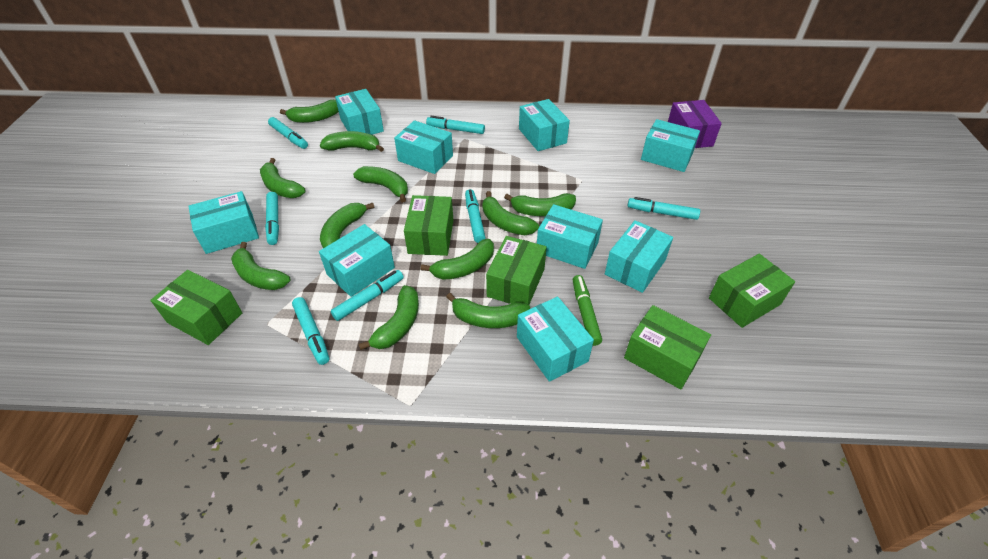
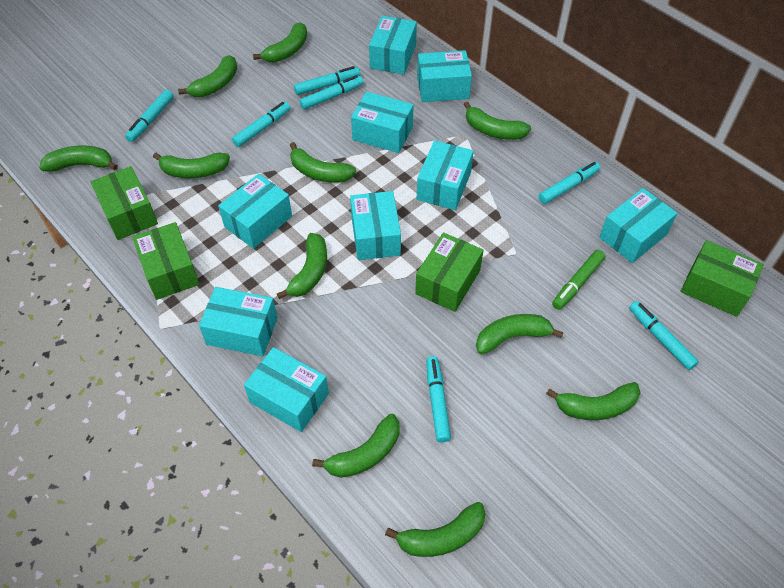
green box: [150,270,242,345] [404,195,453,256] [486,236,547,305] [624,305,711,390] [709,254,795,328] = 5 -> [91,166,158,240] [132,222,199,300] [415,232,484,312] [681,240,764,317] = 4
purple box: [668,100,722,148] = 1 -> none = 0

